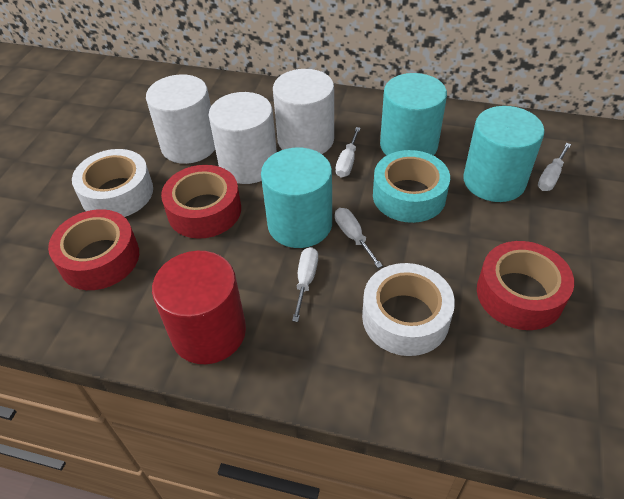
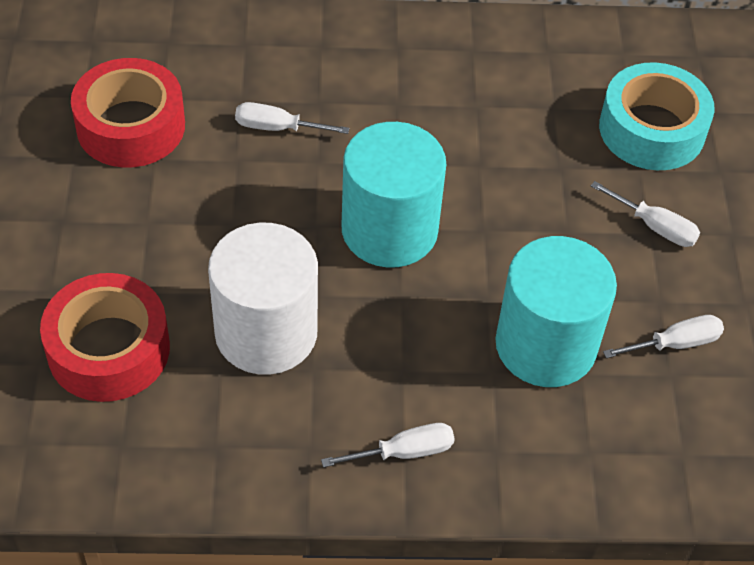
red cylinder: [152,251,246,364] = 1 -> none = 0
red tape: [48,209,139,290] [161,165,241,239] [477,241,574,330] = 3 -> [40,273,170,402] [71,58,185,168] = 2
turquoise cylinder: [261,148,332,248] [380,73,447,156] [463,106,545,202] = 3 -> [342,122,446,267] [495,236,617,387] = 2
white cylinder: [146,74,215,164] [209,92,277,184] [273,69,334,154] = 3 -> [208,223,318,375] = 1
white tape: [72,149,153,217] [362,263,455,356] = 2 -> none = 0

